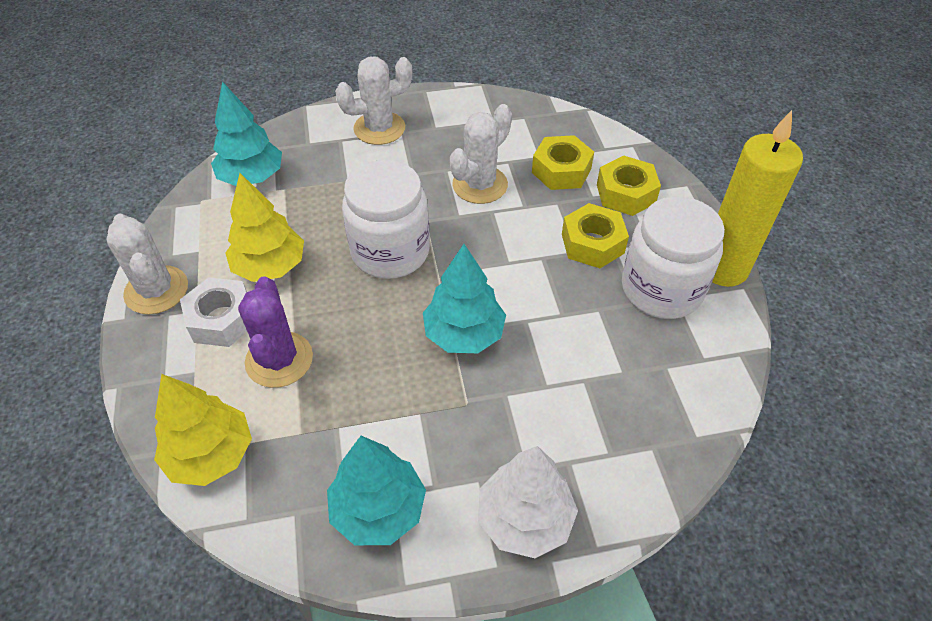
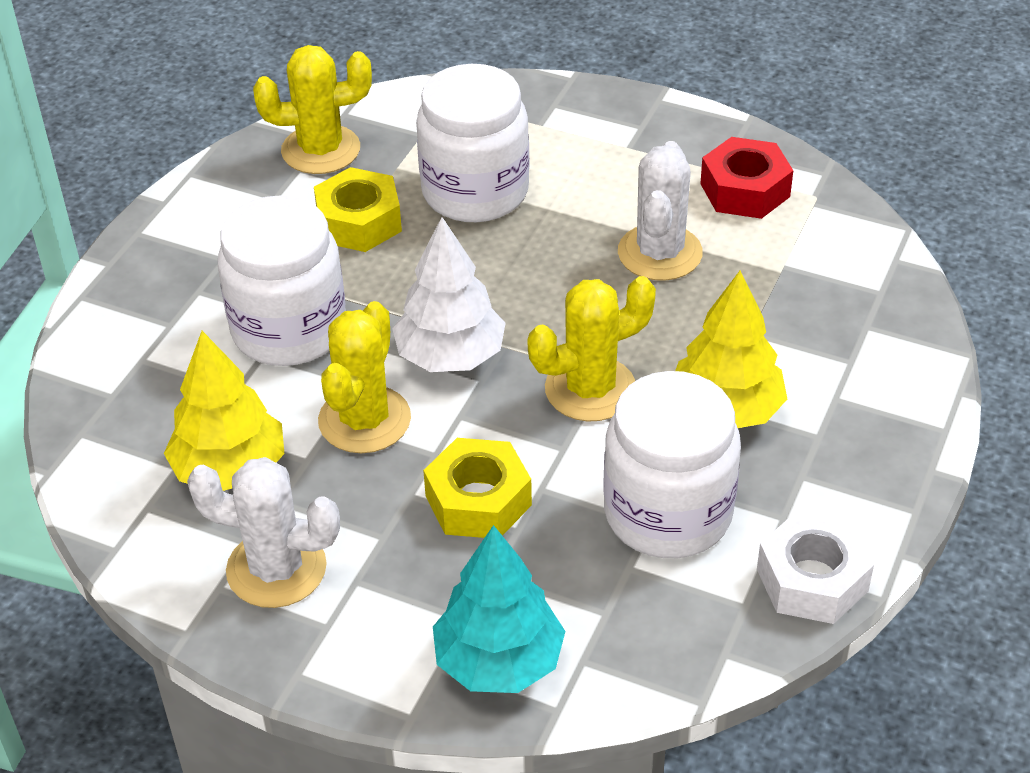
purple cactus: [238,276,313,388] = 1 -> none = 0
red nut: none = 0 -> [700,137,793,219] = 1
turquoise tree: [211,81,282,186] [327,436,426,545] [423,244,506,353] = 3 -> [433,525,565,693] = 1
white cactus: [106,214,188,314] [335,57,412,145] [450,104,512,204] = 3 -> [187,457,340,608] [618,141,703,281] = 2
white jar: [342,160,430,279] [622,196,725,319] = 2 -> [218,196,346,366] [416,64,529,222] [603,371,741,558] = 3
yellow cactus: none = 0 -> [253,45,372,174] [318,301,411,453] [527,276,656,422] = 3
yellow candle: [712,110,803,287] = 1 -> none = 0
yellow nut: [532,135,594,190] [562,203,629,268] [597,155,661,216] = 3 -> [314,167,402,252] [423,438,532,538] = 2

